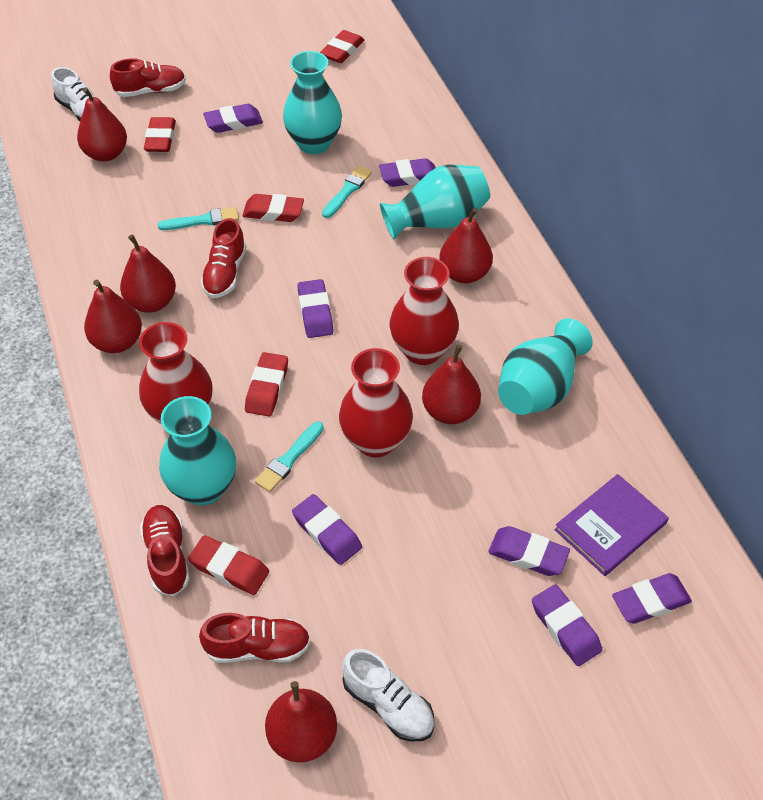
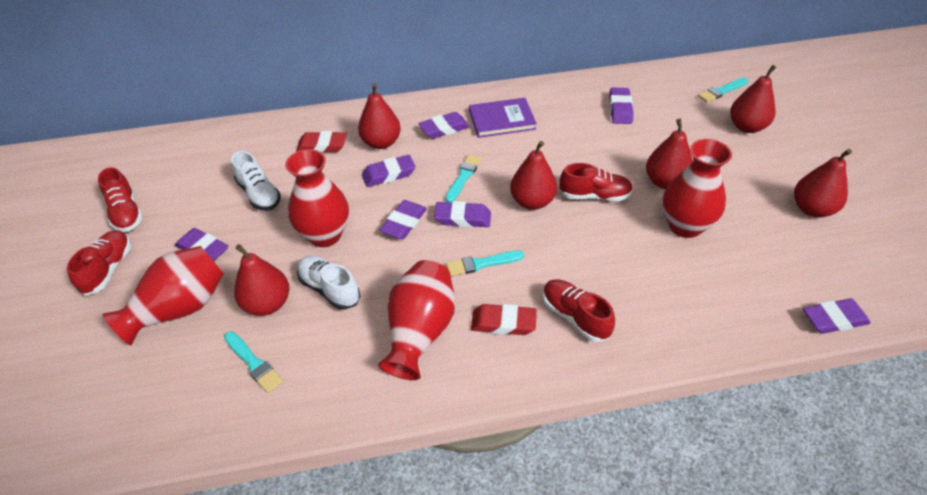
red eraser: [144,117,176,152] [188,535,269,595] [242,194,304,222] [245,352,288,417] [320,30,364,63] = 5 -> [296,131,347,153] [471,304,537,335] = 2
red vase: [139,322,213,424] [339,348,413,458] [389,257,459,365] = 3 -> [102,246,224,345] [285,149,349,247] [378,260,455,380] [662,139,732,238] = 4
turquoise brush: [158,207,239,230] [255,421,324,492] [322,166,372,218] = 3 -> [224,331,283,393] [445,154,482,203] [446,251,524,276] [698,78,748,103] = 4
turquoise vase: [159,396,236,506] [283,51,342,154] [380,165,490,240] [498,318,593,415] = 4 -> none = 0

